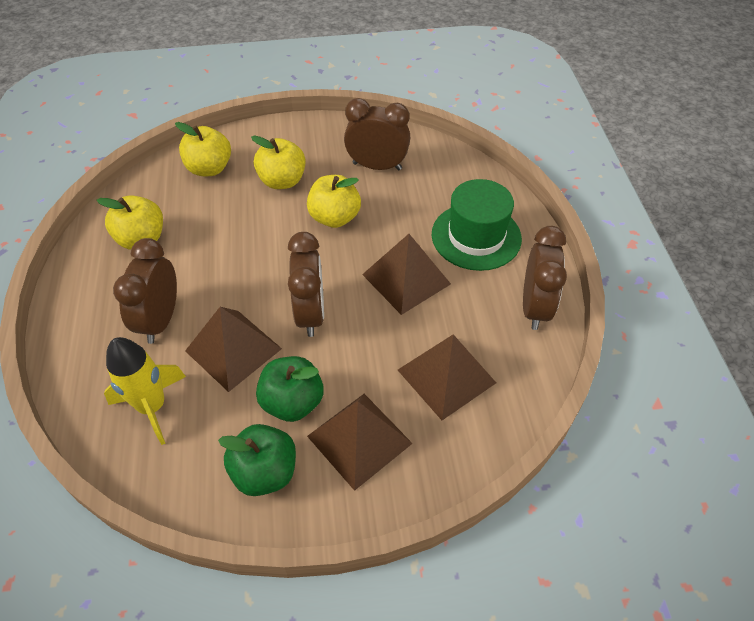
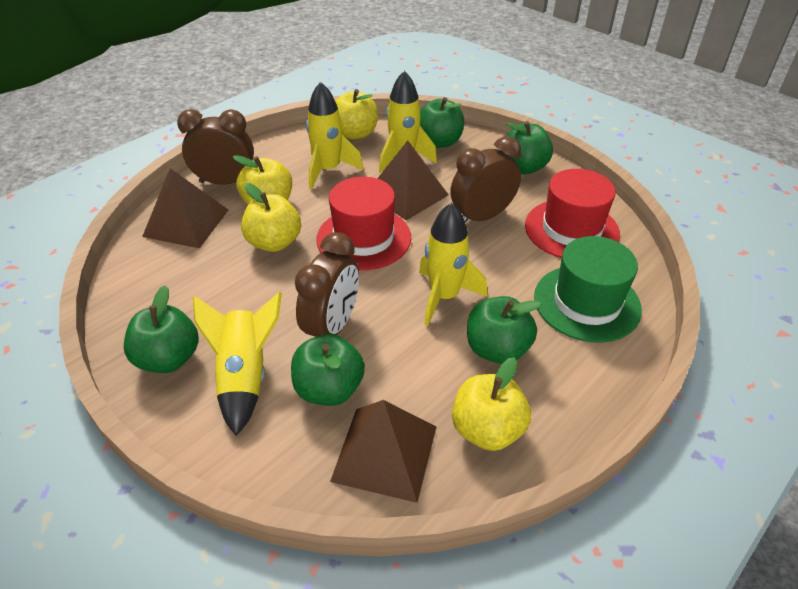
brown clock: [113,238,177,344] [288,232,324,337] [344,98,410,170] [523,226,567,330] = 4 -> [177,109,254,185] [295,232,359,337] [450,136,521,223] = 3
brown pyramid: [185,307,282,392] [307,394,413,491] [362,234,451,315] [398,334,496,420] = 4 -> [142,168,228,248] [330,400,436,503] [377,140,449,220] = 3
green apple: [218,424,296,496] [256,356,324,422] = 2 -> [124,285,199,373] [291,334,365,406] [420,97,464,148] [467,296,541,364] [506,121,553,174] = 5
red hat: none = 0 -> [316,177,411,270] [525,169,620,258] = 2
yellow rocket: [104,337,186,445] = 1 -> [193,292,282,436] [306,81,363,189] [379,71,437,173] [419,202,488,326] = 4

